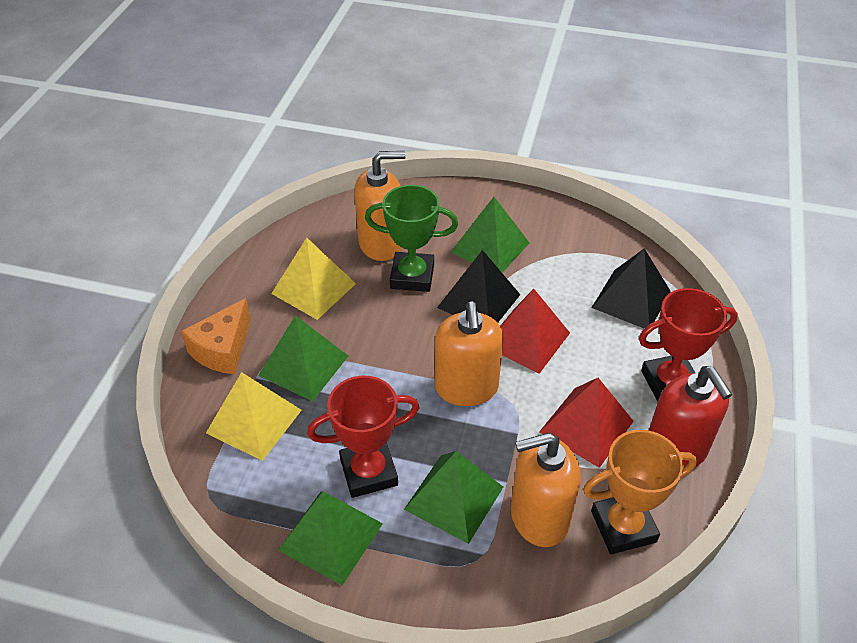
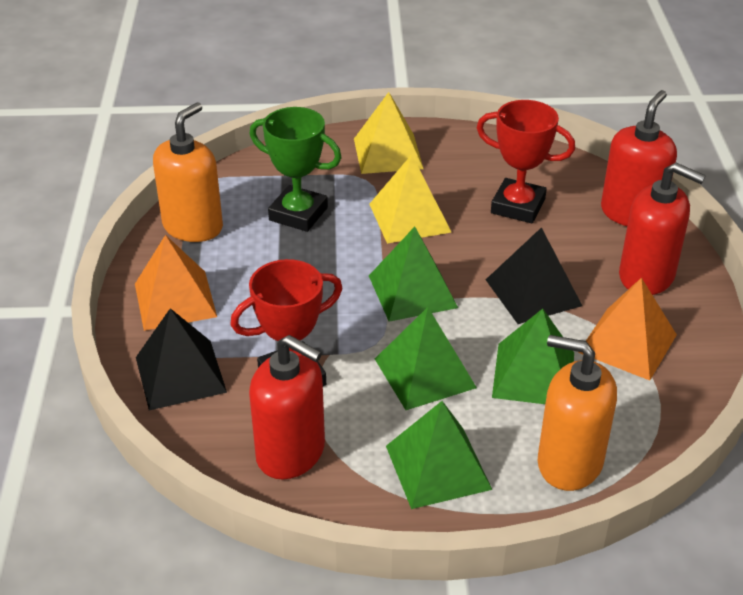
orange cheese: [181,298,251,374] = 1 -> none = 0
orange pyramid: none = 0 -> [135,235,217,331] [578,277,677,380] = 2
orange soap dispenser: [354,151,406,261] [435,301,503,406] [511,433,581,547] = 3 -> [153,102,223,242] [538,335,617,491] = 2
orange trophy: [583,430,697,554] = 1 -> none = 0
red pyramid: [500,289,570,374] [539,378,634,468] = 2 -> none = 0
red soap dispenser: [649,366,733,467] = 1 -> [249,335,325,479] [601,90,677,226] [619,163,706,295] = 3

